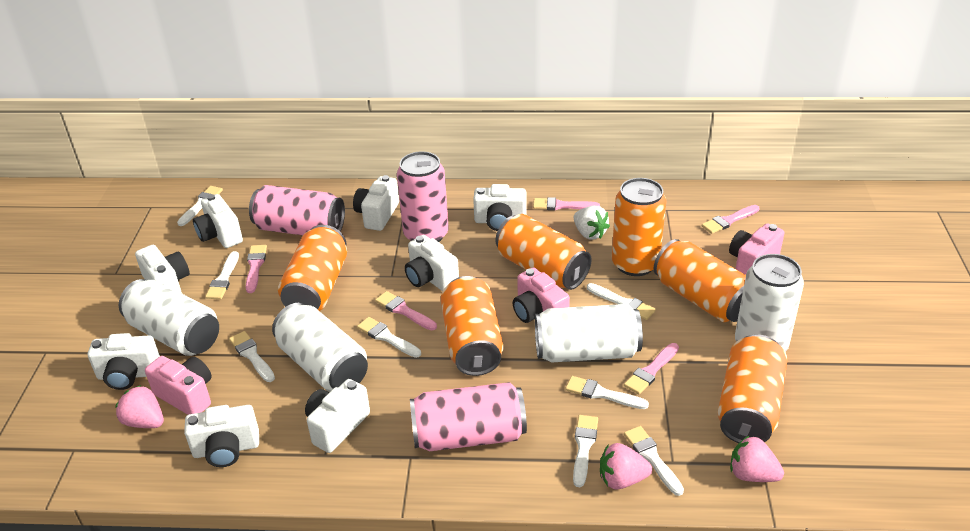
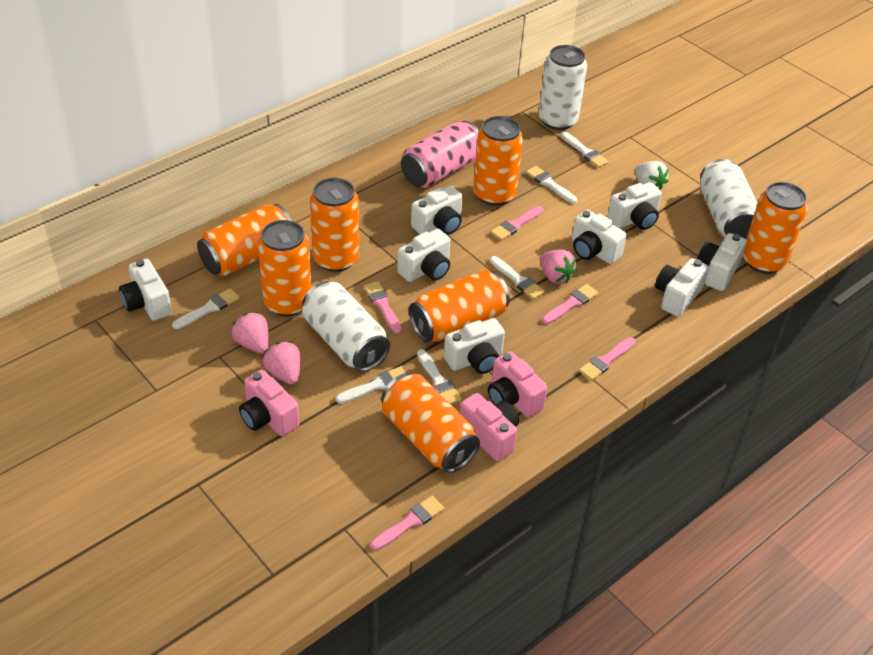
orange can: [278,225,347,311] [441,276,503,376] [496,214,592,290] [612,178,666,276] [654,239,746,322] [718,334,787,443] = 6 -> [197,204,292,276] [258,220,311,317] [310,178,359,272] [381,373,480,473] [409,269,510,342] [473,116,523,206] [743,182,808,274] = 7
pink can: [249,185,345,235] [397,151,449,242] [410,382,527,451] = 3 -> [401,121,479,188] = 1
white brush: [177,186,223,226] [205,251,239,299] [229,331,275,382] [357,317,421,358] [565,376,649,409] [573,415,598,487] [587,283,656,320] [624,426,684,496] = 8 -> [172,288,240,329] [336,366,406,404] [417,349,462,404] [490,256,545,300] [526,166,577,204] [561,132,609,168] = 6
white can: [119,279,219,356] [272,303,368,392] [535,304,643,362] [735,254,804,352] = 4 -> [302,281,390,372] [539,45,587,130] [700,159,758,239] = 3

